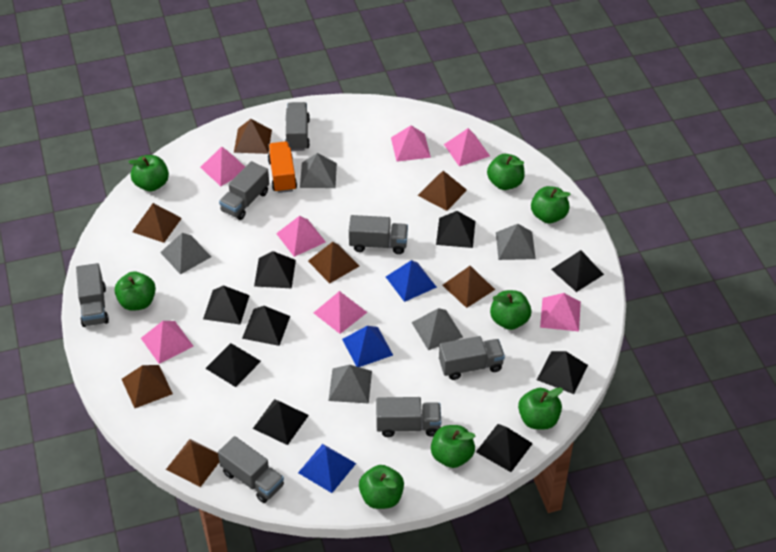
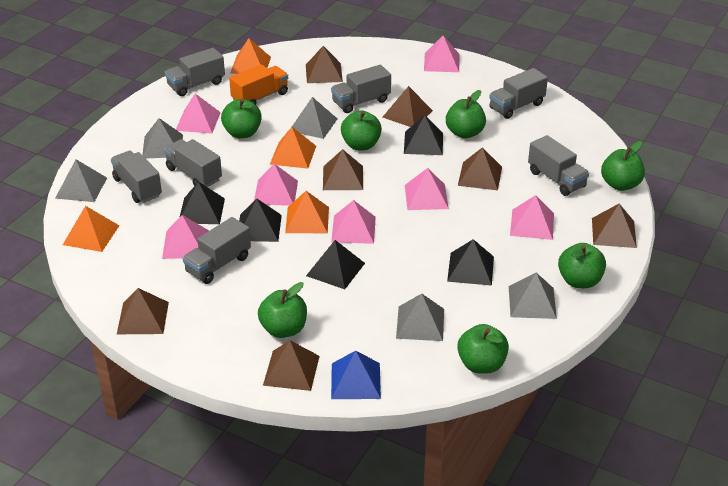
black pyramid: [203,285,250,325] [205,343,261,387] [242,306,290,346] [253,399,309,445] [254,251,296,288] [436,211,475,248] [476,424,533,472] [537,351,588,394] [551,250,604,292] = 9 -> [180,182,225,224] [239,199,282,242] [306,240,365,289] [404,115,443,155] [447,239,494,286] = 5
blue pyramid: [298,444,356,493] [342,326,393,367] [386,260,437,302] = 3 -> [331,351,381,399] = 1
green apple: [115,271,156,311] [128,155,169,191] [359,465,404,509] [431,425,475,468] [487,154,525,190] [490,290,531,330] [518,388,563,430] [531,186,571,224] = 8 -> [221,99,262,138] [258,282,307,338] [341,110,382,150] [446,90,486,139] [457,324,509,374] [558,243,606,288] [601,141,645,191] = 7
orange pyramid: none = 0 -> [63,206,120,252] [230,38,271,74] [270,127,316,169] [285,191,329,233] = 4

